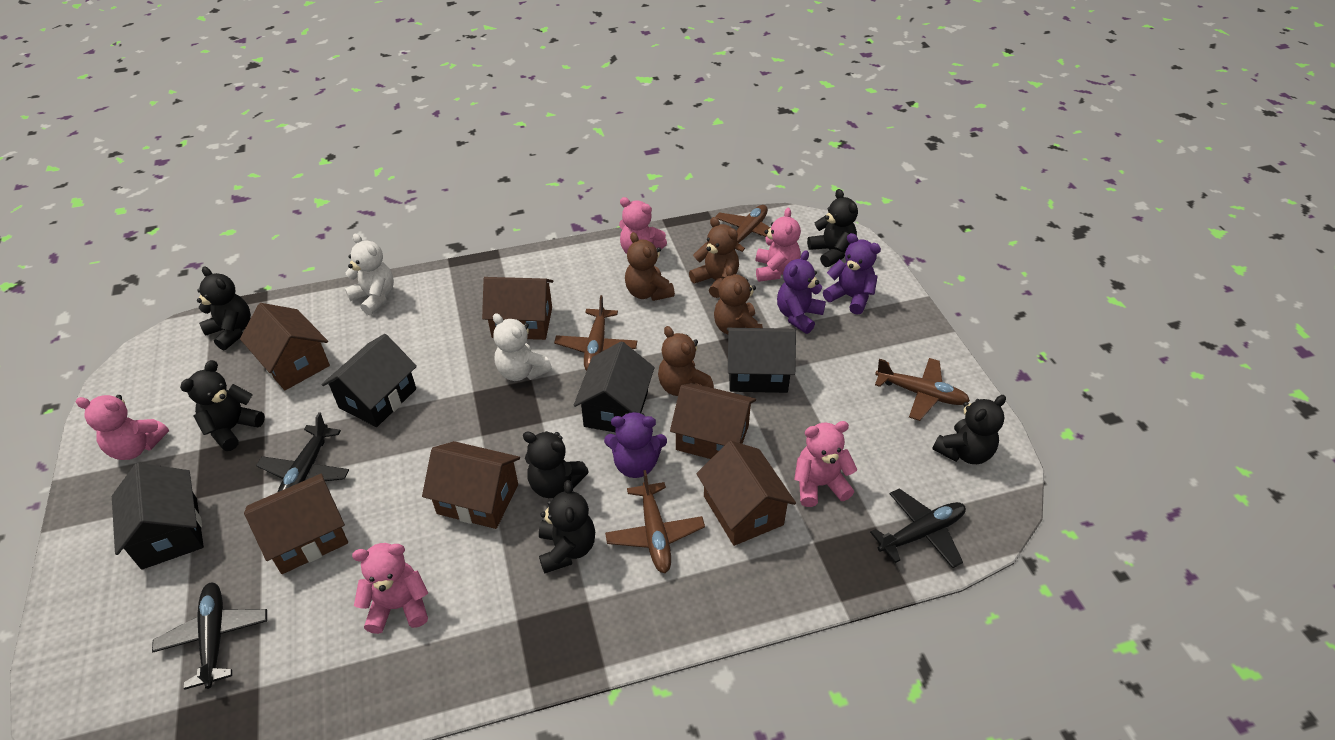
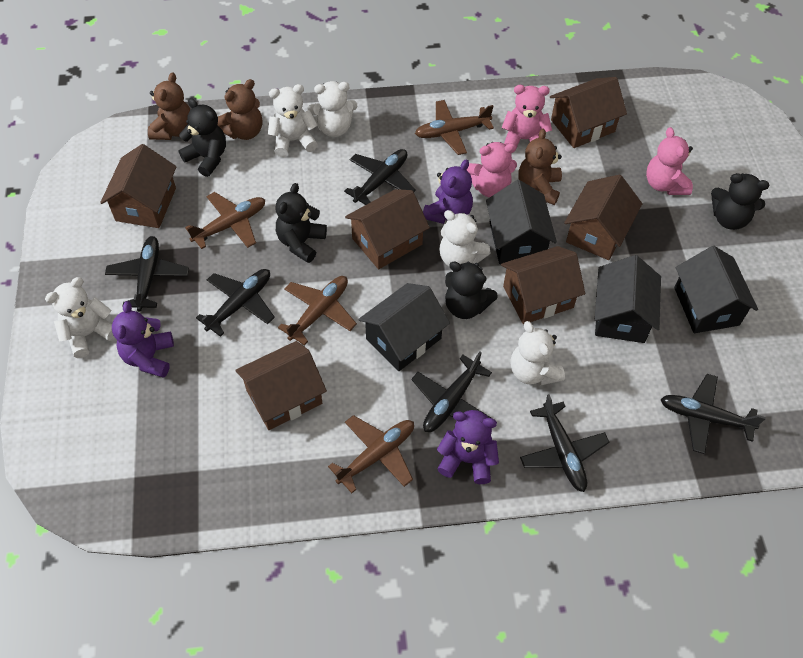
black plane: [152,582,267,690] [256,412,349,492] [870,488,966,568] = 3 -> [105,236,189,312] [196,269,275,337] [344,149,416,205] [411,351,492,432] [520,394,609,492] [660,374,766,454] = 6
black teddy bear: [180,360,265,451] [197,267,251,350] [523,431,589,498] [539,480,595,574] [807,189,858,267] [932,395,1006,464] = 6 -> [178,98,226,177] [276,183,327,263] [445,261,498,319] [711,173,769,230] = 4
brown teddy bear: [625,232,675,301] [658,326,714,396] [689,217,739,298] [714,265,763,335] = 4 -> [148,72,190,140] [218,79,262,140] [518,129,562,205] = 3
pink teddy bear: [76,395,169,460] [352,543,428,634] [619,197,667,254] [756,208,801,282] [794,421,857,507] = 5 -> [467,142,517,198] [501,85,552,152] [646,127,693,195] = 3
white teddy bear: [345,234,394,315] [493,313,552,381] = 2 -> [45,277,115,358] [268,84,318,157] [308,81,357,137] [439,210,491,266] [511,321,565,386] = 5

